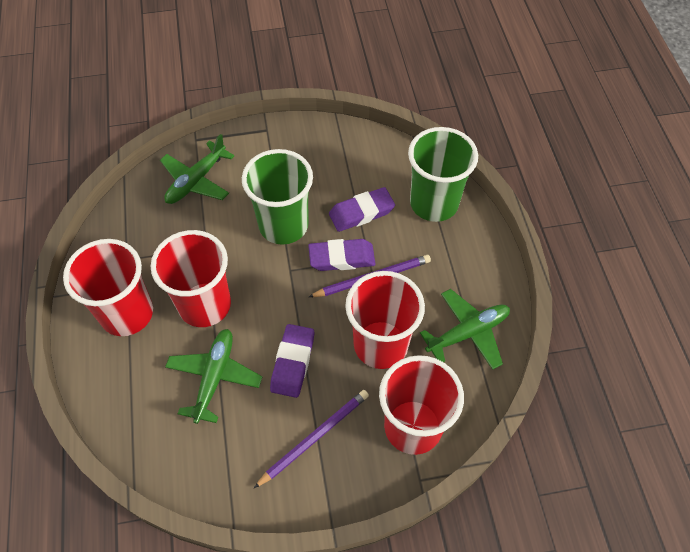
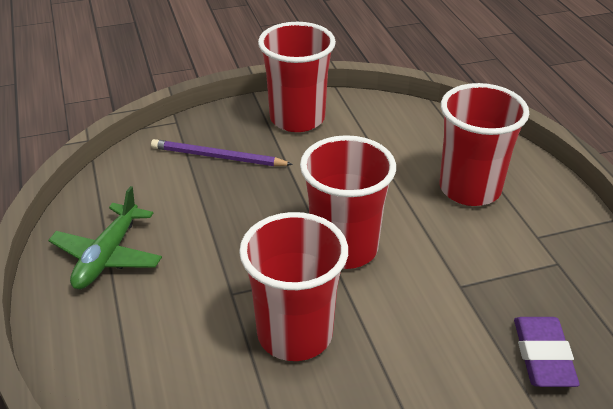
green cup: [242,149,313,245] [408,127,478,222] = 2 -> none = 0
green plane: [160,134,234,204] [165,329,262,424] [420,289,510,370] = 3 -> [48,186,162,289] = 1
purple eraser: [270,324,314,398] [308,239,375,271] [329,187,395,232] = 3 -> [514,317,580,387] = 1
purple pencil: [254,390,369,488] [309,255,431,297] = 2 -> [151,139,293,166] = 1

